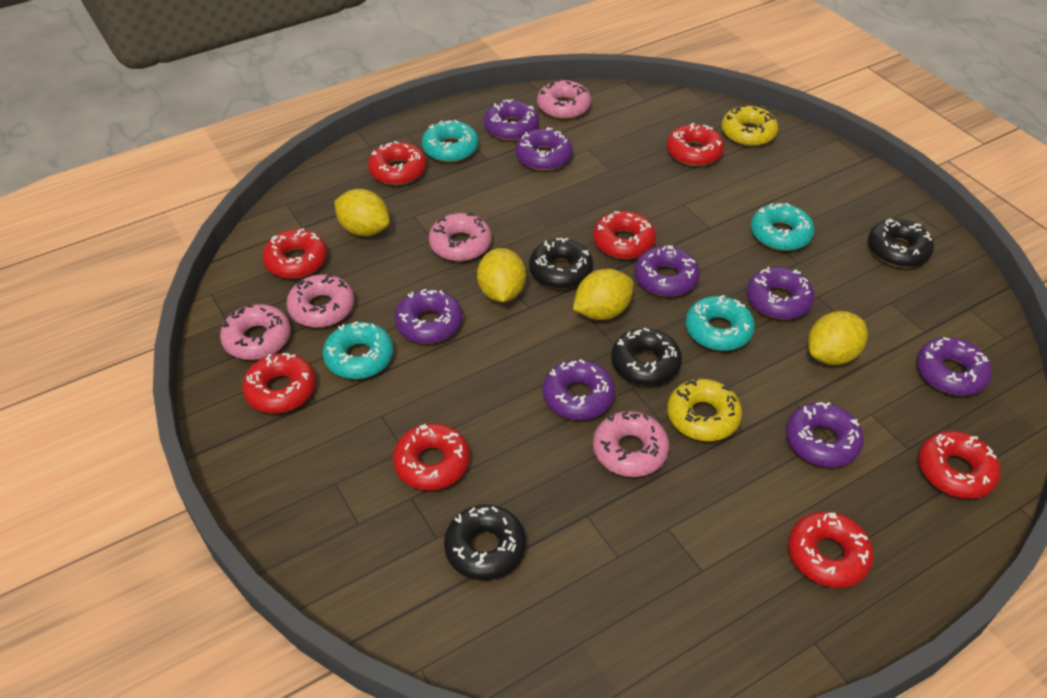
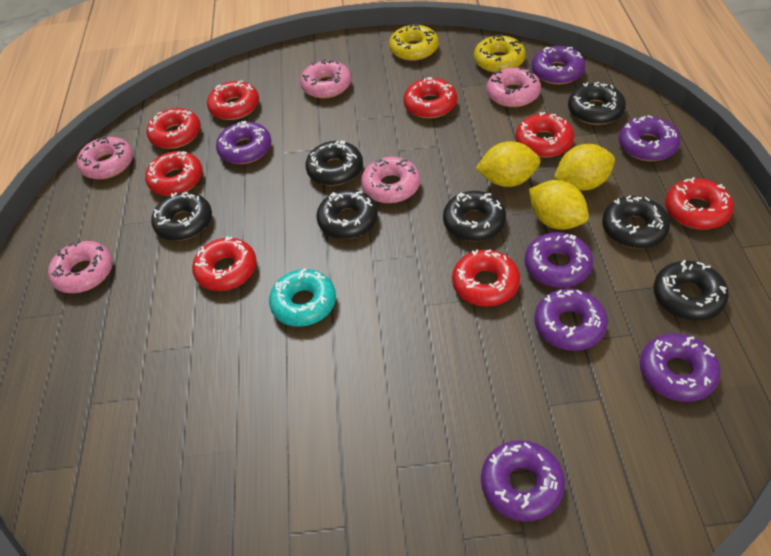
black donut: [444,505,526,580] [529,238,593,289] [611,328,682,386] [868,218,934,267] = 4 -> [151,192,212,241] [305,141,363,186] [316,190,378,239] [443,191,506,241] [568,82,626,125] [602,196,670,248] [654,260,729,321] = 7
purple donut: [394,289,463,344] [484,99,539,141] [515,127,573,171] [543,359,615,420] [634,245,700,297] [747,267,815,319] [786,402,864,467] [917,337,992,396] = 8 -> [216,121,272,164] [481,440,565,522] [525,232,593,288] [532,46,585,84] [534,289,608,351] [619,115,681,161] [640,333,721,402] = 7
turquoise donut: [323,321,394,379] [422,120,479,162] [685,295,755,351] [751,203,815,251] = 4 -> [269,268,336,327] = 1
yellow lemon: [334,189,390,236] [477,248,526,302] [573,269,634,320] [808,311,868,365] = 4 -> [475,141,540,187] [529,180,589,229] [554,144,615,190] = 3

